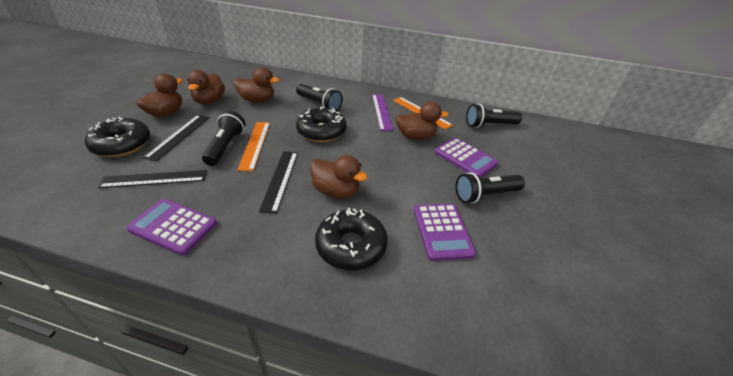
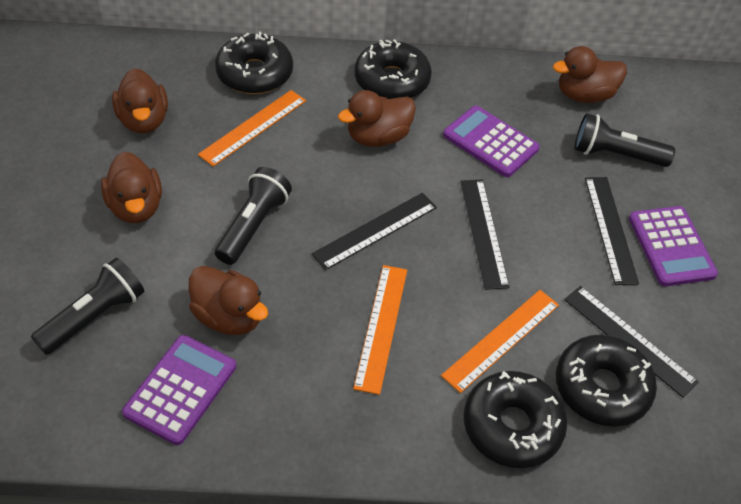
black donut: [85,117,150,157] [296,107,347,142] [315,208,388,270] = 3 -> [215,32,293,94] [354,39,432,99] [464,371,567,468] [556,334,657,427] = 4
black flashlight: [202,111,246,166] [296,84,343,111] [456,172,525,203] [466,104,522,128] = 4 -> [31,258,144,355] [215,167,292,265] [574,113,675,167] = 3
black ruler: [98,170,207,188] [143,115,210,162] [259,151,298,214] = 3 -> [311,193,437,270] [460,180,509,290] [564,286,699,398] [585,177,639,285] = 4
orange ruler: [237,122,270,171] [393,97,453,130] = 2 -> [198,90,306,167] [353,265,407,395] [441,290,559,393] = 3
purple ruler: [372,94,393,131] = 1 -> none = 0

